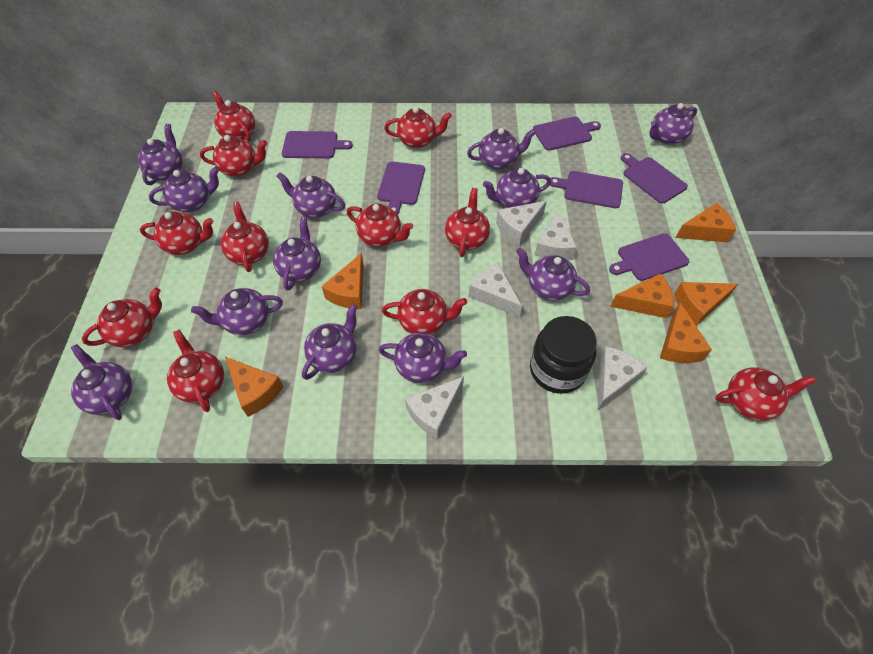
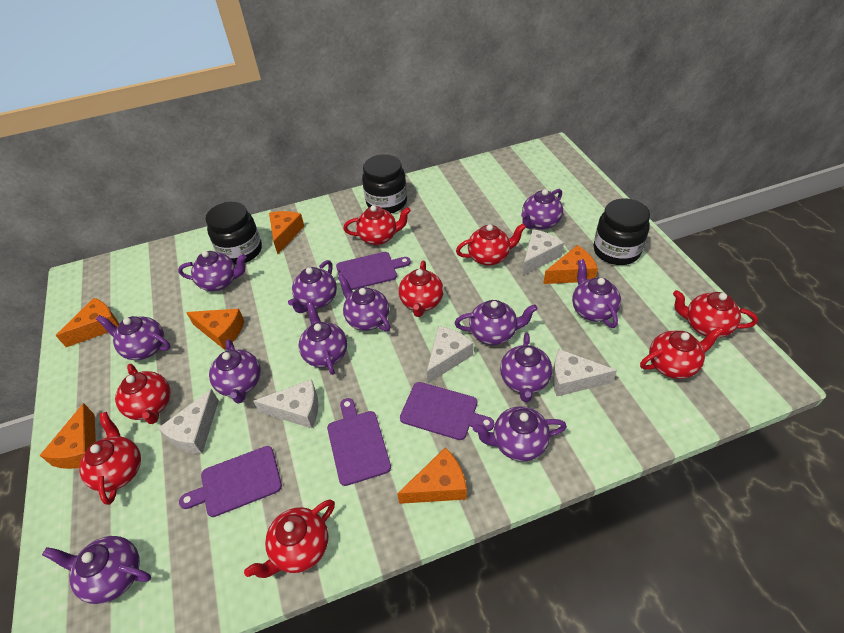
black jar: [530,316,597,394] = 1 -> [206,202,262,265] [362,154,407,213] [594,199,650,265] = 3
purple cutting board: [282,131,353,158] [377,161,425,215] [533,117,601,151] [550,171,623,208] [609,233,690,281] [621,153,688,203] = 6 -> [179,446,282,517] [327,398,391,486] [336,252,411,290] [400,382,494,440] = 4
red teapot: [82,288,162,347] [140,211,213,255] [167,329,224,412] [200,135,267,177] [213,91,255,141] [221,202,269,272] [347,204,413,247] [382,289,467,335] [384,107,452,148] [445,188,490,257] [715,367,816,421] = 11 -> [79,412,141,505] [115,364,171,424] [244,499,335,578] [343,205,411,245] [399,260,444,317] [456,223,526,266] [640,327,724,379] [673,290,758,338] = 8

